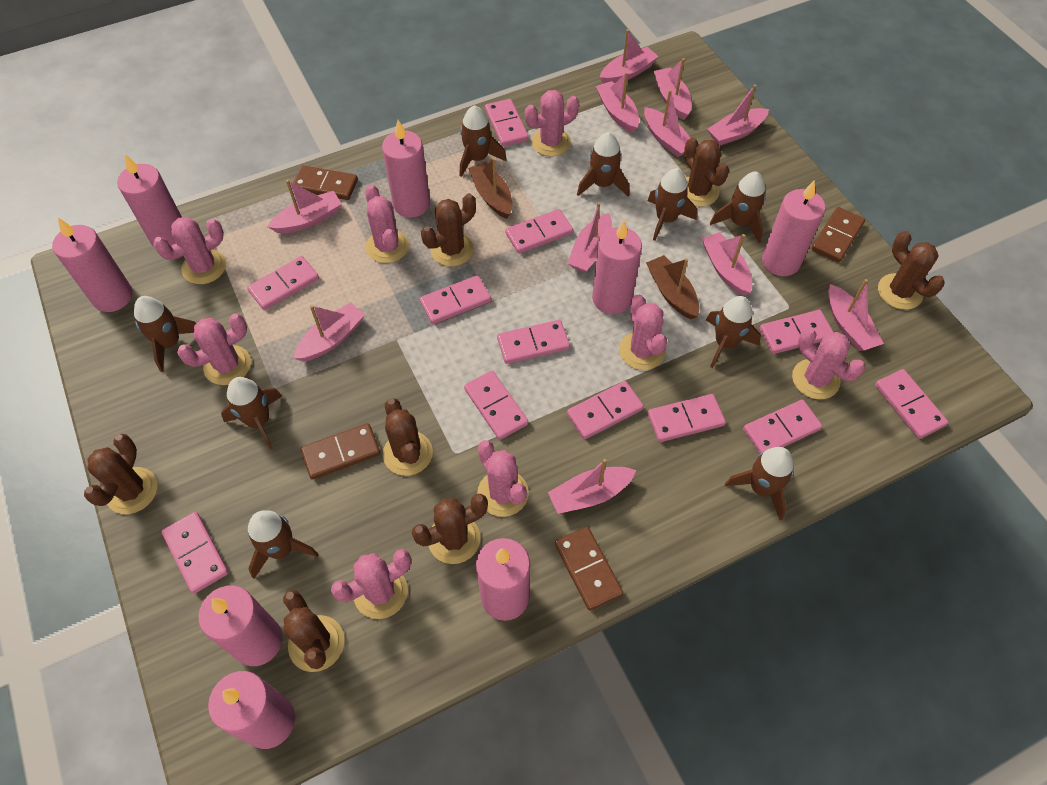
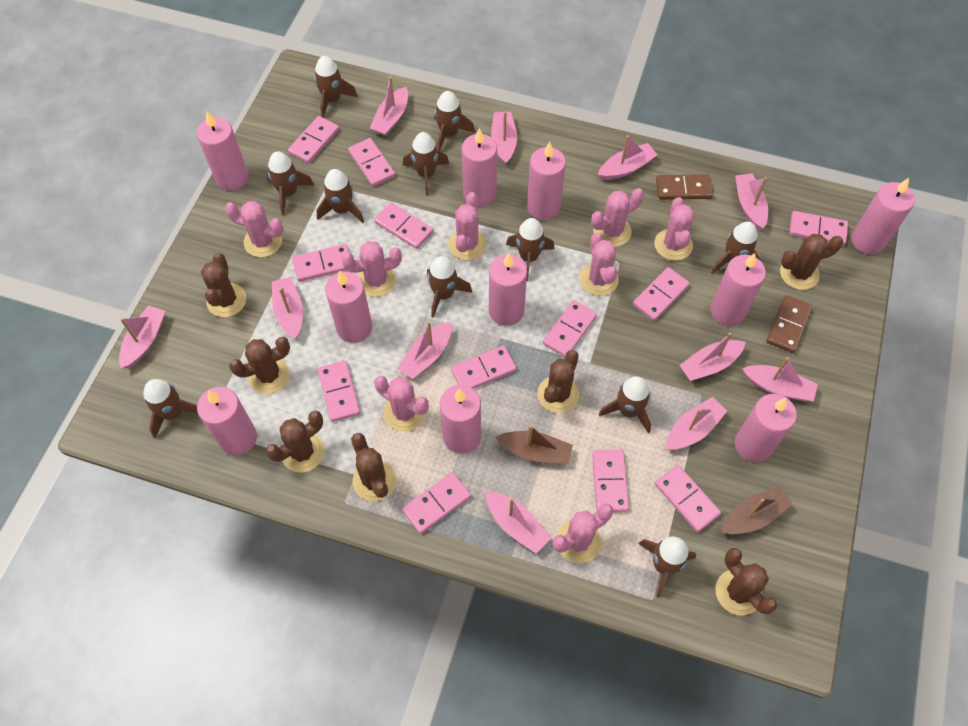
brown domino: [293,166,358,200] [301,423,380,480] [555,527,623,611] [812,207,865,263] = 4 -> [656,174,713,200] [767,295,812,353] = 2
brown rocket: [134,296,196,372] [221,377,282,450] [248,510,319,579] [460,105,507,177] [577,132,629,197] [648,168,697,241] [706,296,761,368] [710,172,766,243] [725,447,794,520] = 9 -> [143,379,198,438] [267,151,314,215] [314,56,358,118] [316,169,364,223] [403,132,449,196] [427,256,472,318] [434,91,475,151] [506,218,554,281] [599,377,651,433] [639,537,696,598] [711,222,761,274] = 11
pink candle: [52,218,133,312] [117,154,182,247] [198,585,283,666] [208,671,295,749] [382,120,430,218] [476,538,530,621] [592,220,642,314] [762,180,826,276] = 8 -> [197,111,248,191] [197,387,257,456] [325,271,372,343] [440,385,481,454] [462,128,497,207] [489,253,527,326] [527,142,566,220] [710,253,766,326] [735,394,797,462] [851,178,915,255] = 10

